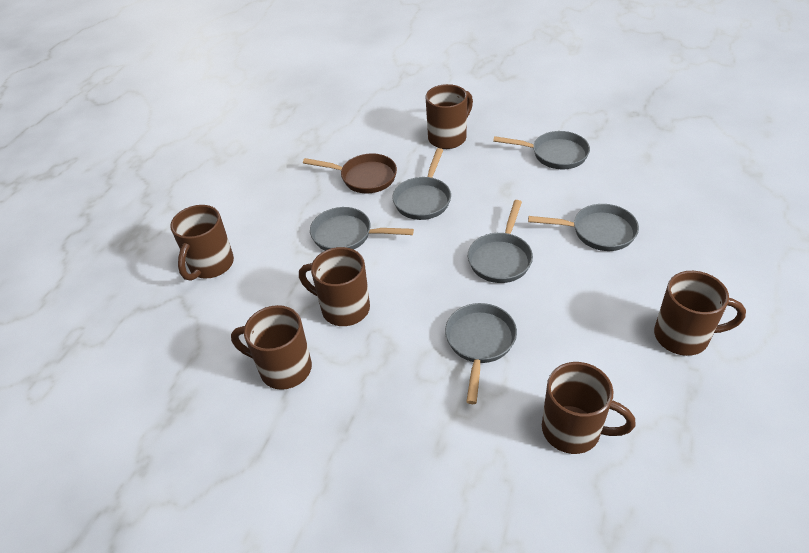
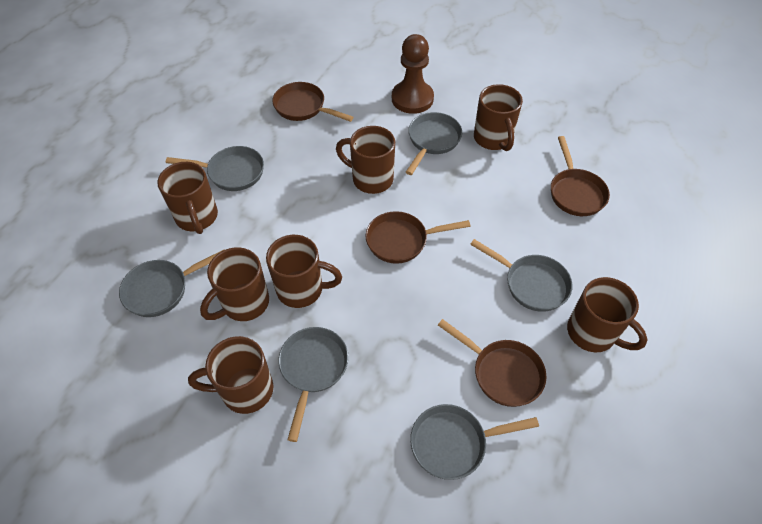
brown mug: [170,205,234,281] [231,305,312,390] [299,247,370,326] [425,84,473,149] [542,362,636,454] [654,271,746,356] = 6 -> [157,162,218,234] [188,336,273,414] [200,247,269,321] [266,235,342,308] [336,126,395,194] [474,84,523,151] [567,277,648,352] = 7
brown pan: [303,153,397,193] = 1 -> [272,82,353,122] [366,211,471,264] [438,319,547,407] [551,136,610,216] = 4
brown pawn: none = 0 -> [392,34,434,114] = 1

